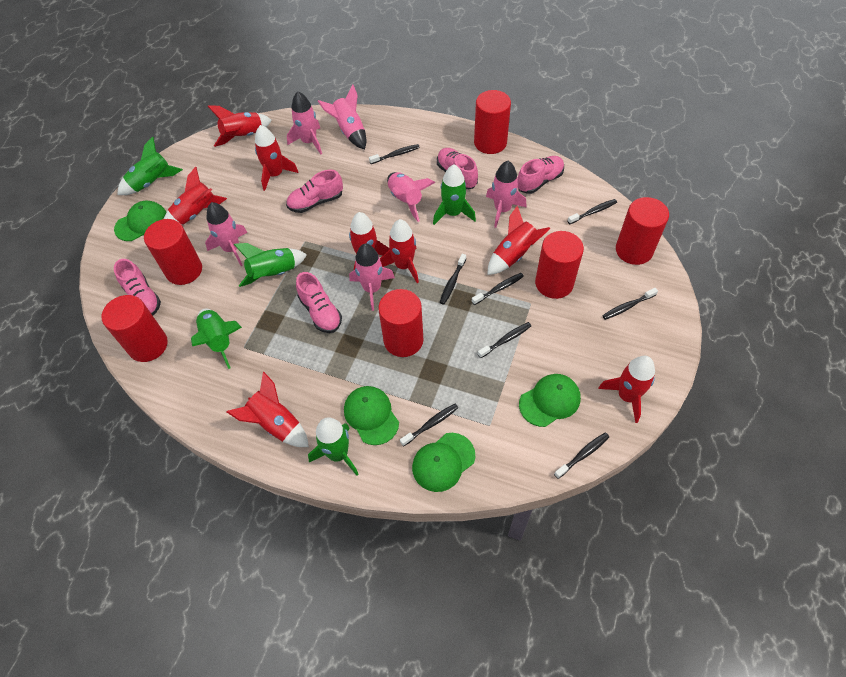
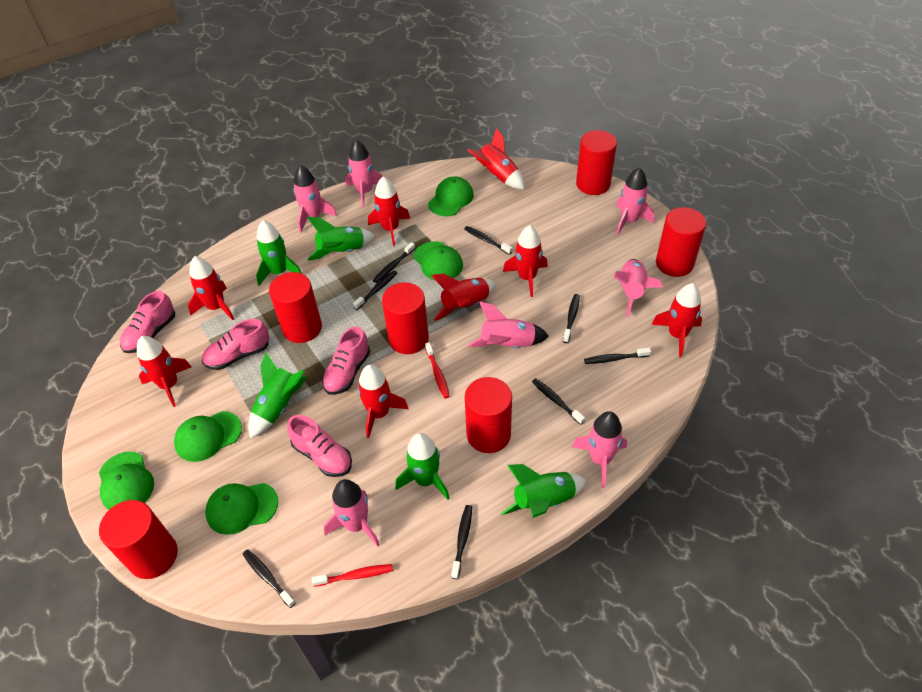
green cap: [114,201,167,241] [344,386,399,445] [412,433,475,492] [519,374,581,427] = 4 -> [99,451,154,510] [174,411,242,462] [205,483,278,535] [414,241,463,281] [428,176,474,216] = 5
pink rocket: [205,202,248,266] [287,91,322,155] [318,84,366,149] [349,244,395,311] [387,172,435,222] [486,161,527,228] = 6 -> [293,165,337,233] [324,479,380,546] [345,140,383,208] [469,302,549,348] [572,411,627,488] [614,259,663,318] [616,167,654,235] = 7
pink shoe: [114,259,161,315] [286,170,343,213] [296,272,342,333] [437,148,478,189] [517,156,564,194] = 5 -> [120,291,175,353] [202,319,269,370] [287,415,352,477] [322,326,370,395] = 4
red toothbrush: none = 0 -> [312,564,393,587] [425,342,450,398] = 2

